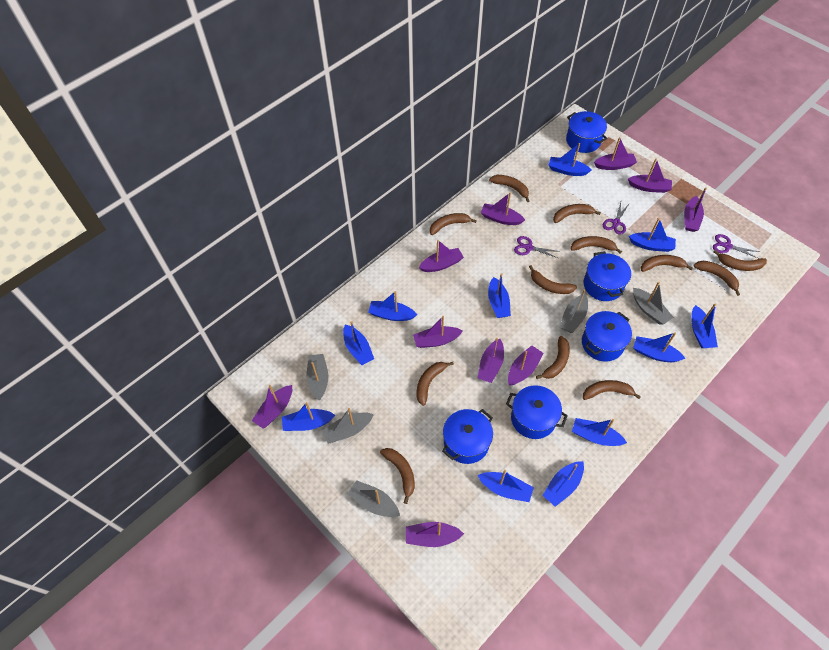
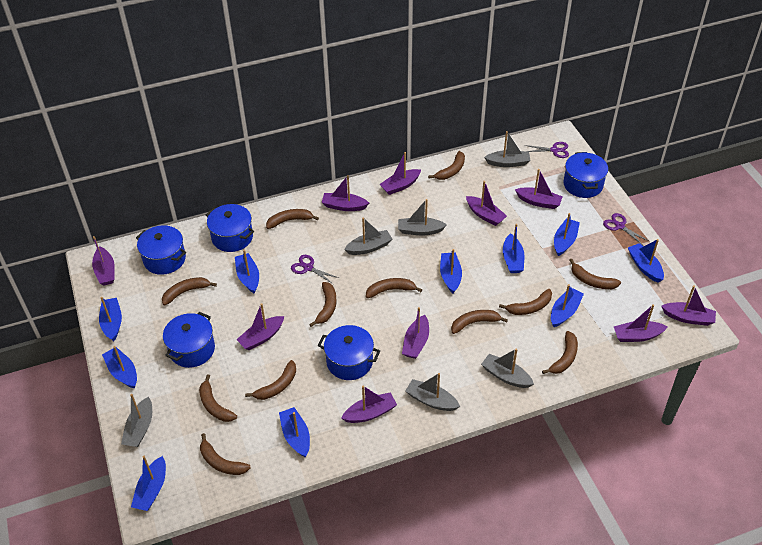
blue boat: [282,402,335,431] [343,321,374,365] [368,291,417,321] [478,470,534,502] [488,273,511,318] [542,461,584,507] [549,143,591,176] [572,418,627,446] [629,218,676,252] [633,332,686,362] [691,303,718,348] = 11 -> [99,297,122,341] [102,346,137,389] [131,456,166,511] [235,250,259,293] [279,407,310,457] [440,249,462,293] [503,224,524,273] [551,284,584,327] [554,213,580,256] [628,239,664,283] = 10
grey boat: [307,354,328,400] [322,408,374,444] [348,480,400,517] [560,289,588,333] [633,282,673,324] = 5 -> [121,394,152,447] [344,217,392,255] [398,199,447,236] [406,373,460,411] [481,349,534,388] [484,131,531,167] = 6

